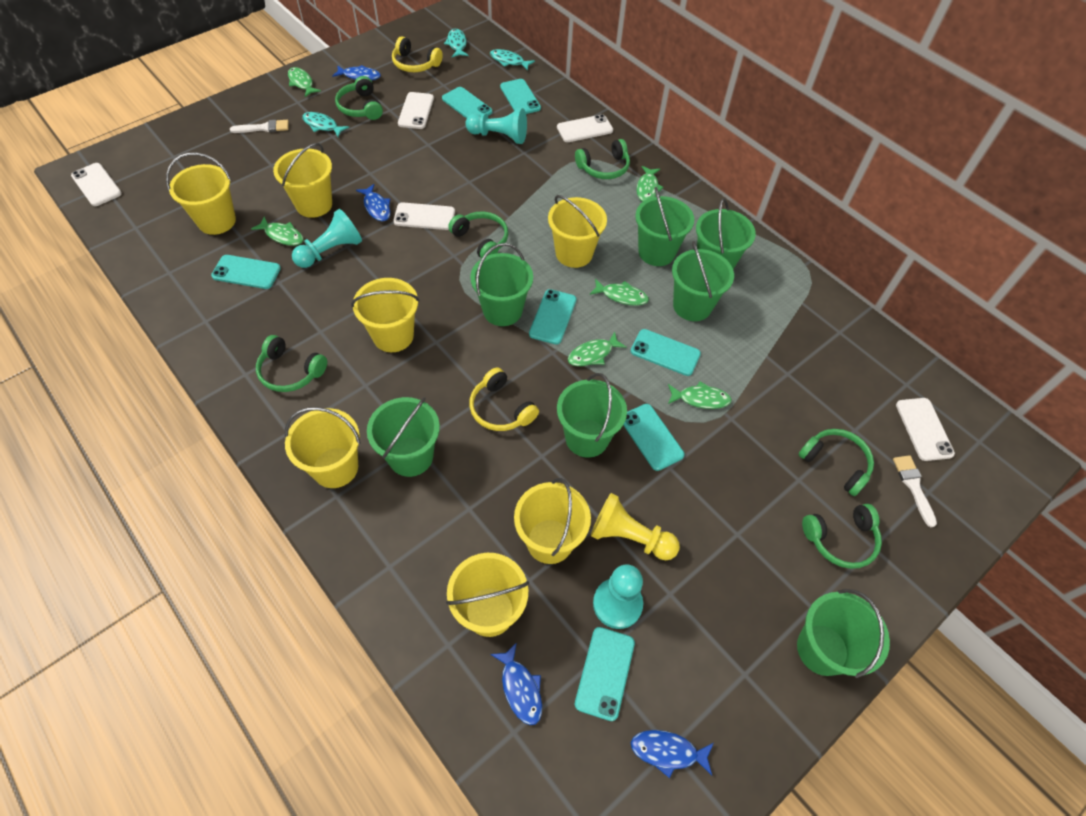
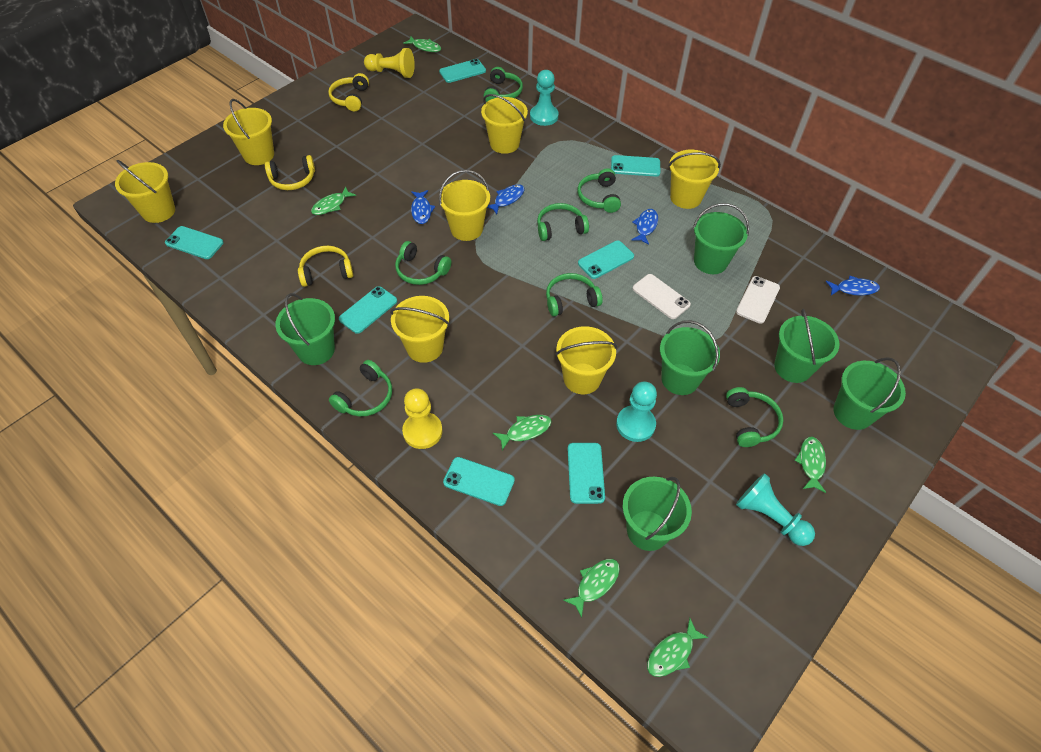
green bucket: [367,397,440,477] [470,243,533,326] [557,373,627,458] [635,187,694,266] [672,241,734,321] [696,198,756,269] [797,589,890,678] = 7 -> [275,293,335,365] [623,477,692,551] [660,320,720,395] [693,203,749,274] [774,309,840,383] [834,357,906,430] = 6
green headphones: [256,335,327,392] [335,76,383,120] [448,211,508,259] [575,139,630,179] [799,429,874,496] [802,504,882,569] = 6 -> [329,360,392,416] [395,241,451,285] [484,67,523,102] [537,203,589,241] [546,273,603,316] [577,168,621,213] [726,387,783,447] = 7
turquoise fish: [302,112,349,137] [444,29,469,57] [490,49,535,71] = 3 -> none = 0
white brush: [230,120,289,133] [893,455,937,527] = 2 -> none = 0
white phone: [71,163,122,206] [393,202,455,230] [398,92,434,129] [557,114,613,142] [896,398,955,461] = 5 -> [633,274,691,319] [736,276,780,324] = 2
yellow headphones: [392,36,443,72] [469,367,539,431] = 2 -> [265,155,315,190] [298,246,353,287] [328,73,369,111] = 3
yellow pawn: [591,493,680,560] = 1 -> [364,48,415,78] [402,388,443,449] = 2

